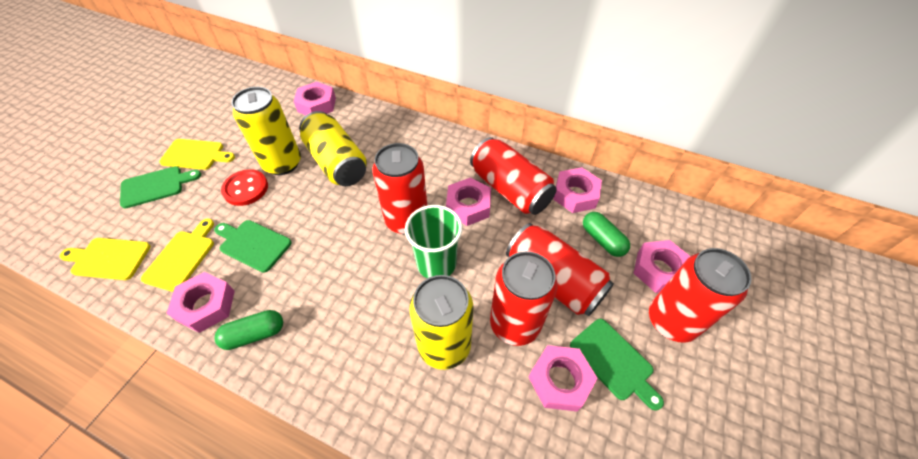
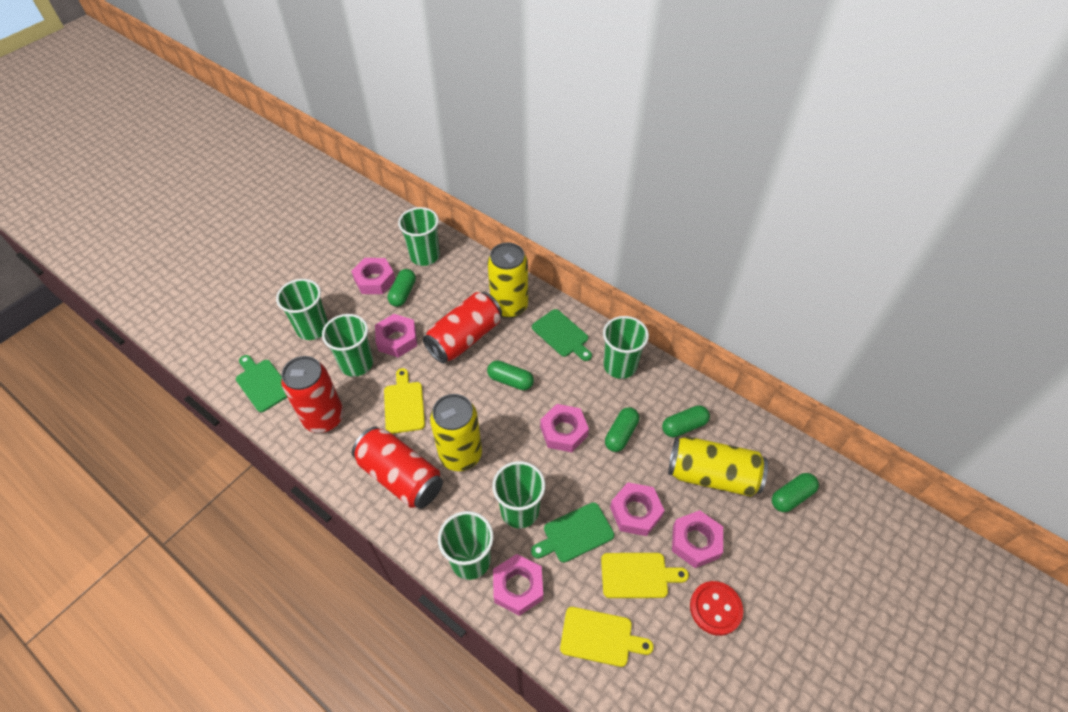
green capsule: [215,310,283,350] [583,212,630,257] = 2 -> [388,269,416,307] [487,361,534,390] [605,407,639,452] [662,405,710,437] [772,473,819,512] = 5
green cup: [405,205,462,278] = 1 -> [276,279,328,340] [322,314,373,377] [398,207,440,266] [438,511,494,580] [492,461,545,528] [603,316,649,379] = 6
red can: [372,143,427,234] [470,137,557,215] [490,251,558,346] [506,223,614,316] [649,248,752,343] = 5 -> [281,356,344,433] [352,427,443,509] [423,292,502,364] = 3

